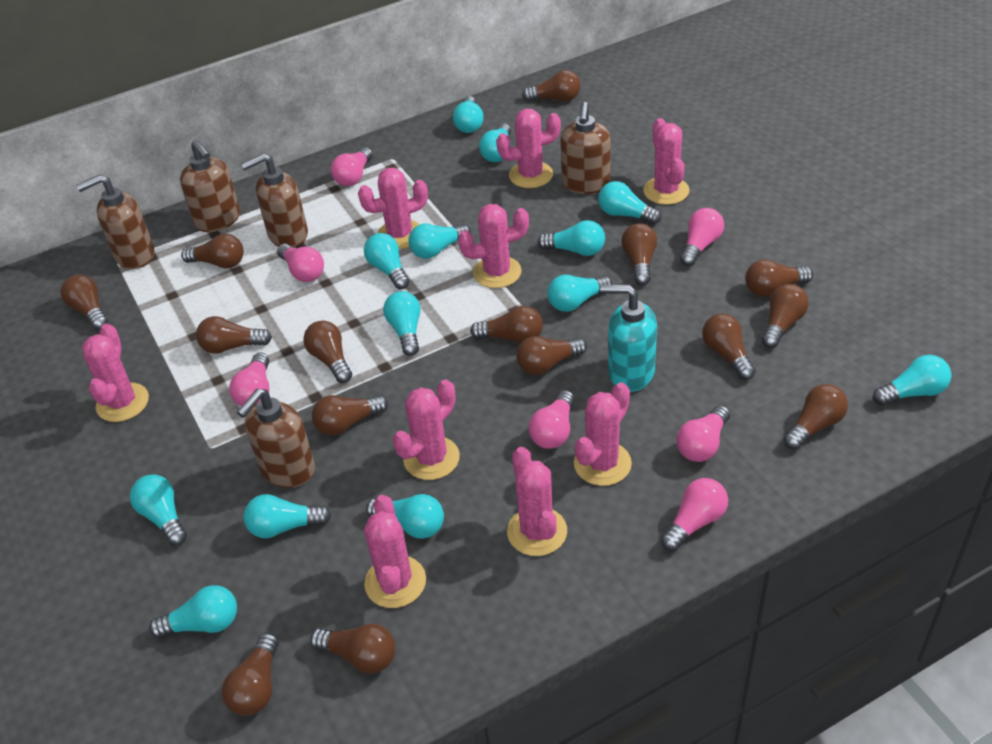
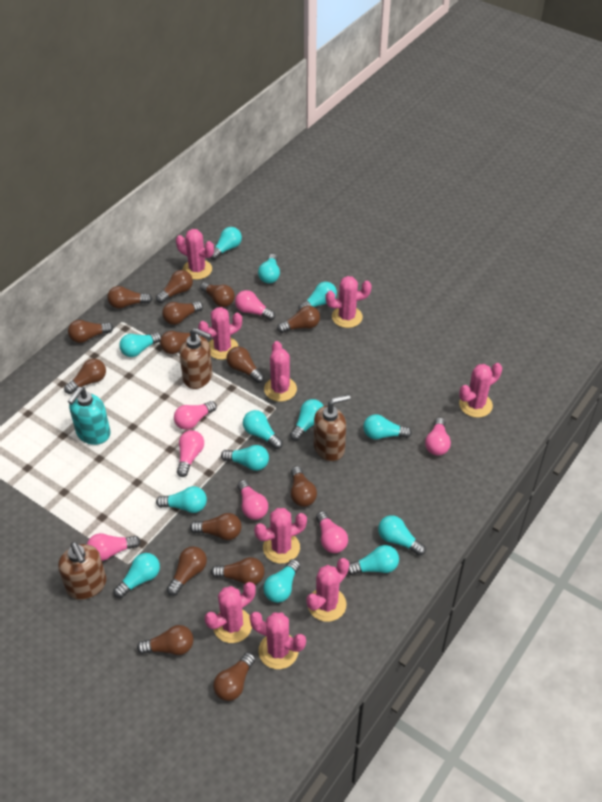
brown soap dispenser: [76,174,154,269] [180,140,240,232] [237,389,315,488] [241,153,308,248] [560,102,611,194] = 5 -> [58,542,106,600] [180,328,212,389] [314,394,351,461] = 3

